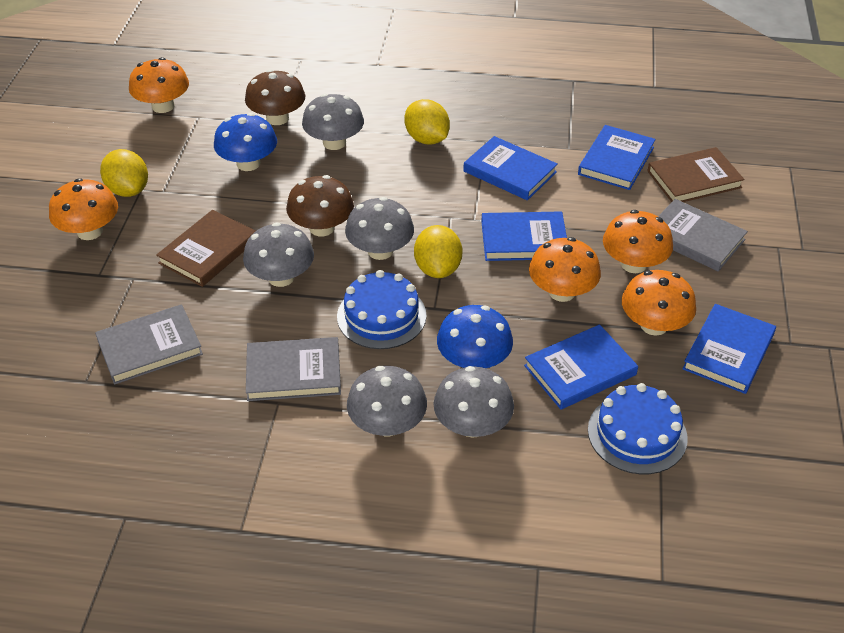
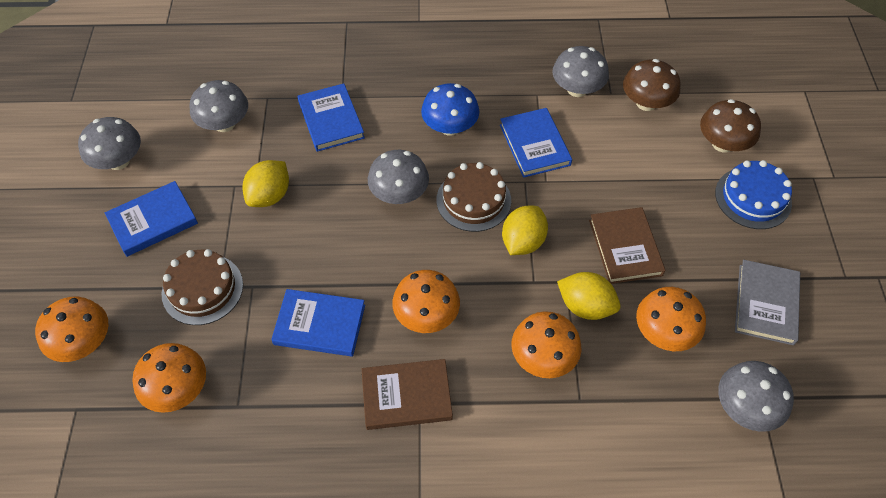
blue book: [463,136,558,200] [481,212,567,261] [524,324,638,410] [578,125,656,190] [682,304,776,394] = 5 -> [105,181,198,257] [271,289,365,357] [297,83,365,152] [500,108,572,178] = 4
blue cake: [337,270,426,349] [588,383,688,474] = 2 -> [715,160,792,229] = 1
blue mushroom: [214,113,277,171] [437,305,513,368] = 2 -> [421,83,479,136] = 1
brown cake: none = 0 -> [162,249,243,325] [437,162,511,232] = 2
grey book: [95,304,203,384] [246,337,341,401] [658,199,748,271] = 3 -> [735,260,800,345] = 1

